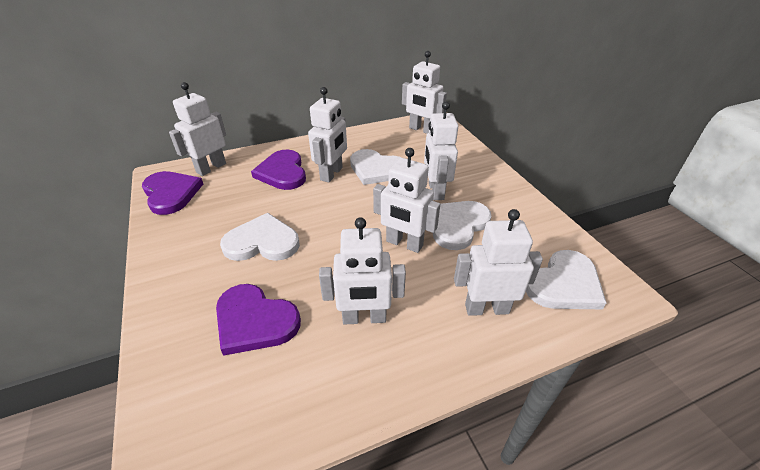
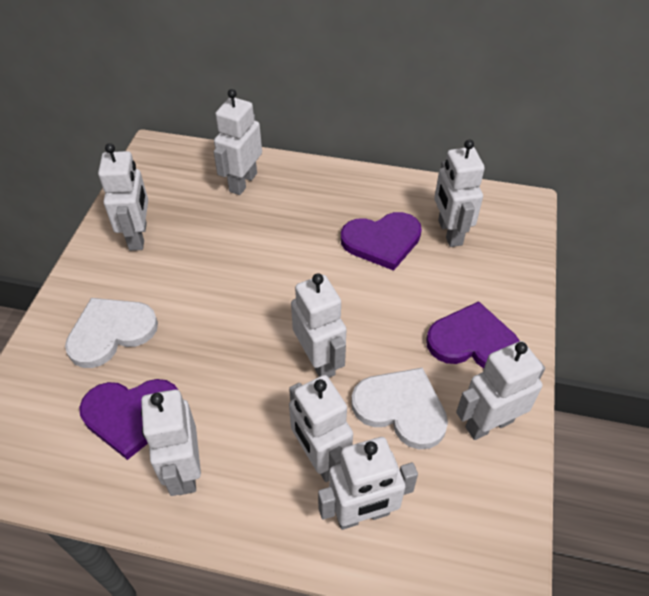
white heart: [220,213,300,261] [350,149,401,185] [433,201,491,250] [526,250,606,309] = 4 -> [65,298,158,368] [351,368,448,449] = 2
white robot: [169,82,226,176] [308,87,347,182] [319,217,406,325] [373,148,440,253] [402,51,447,134] [424,101,458,200] [454,209,543,316] = 7 -> [98,143,148,251] [141,390,201,496] [214,89,262,195] [289,375,353,482] [291,273,347,378] [318,437,418,530] [434,140,485,247] [456,341,545,440] = 8

